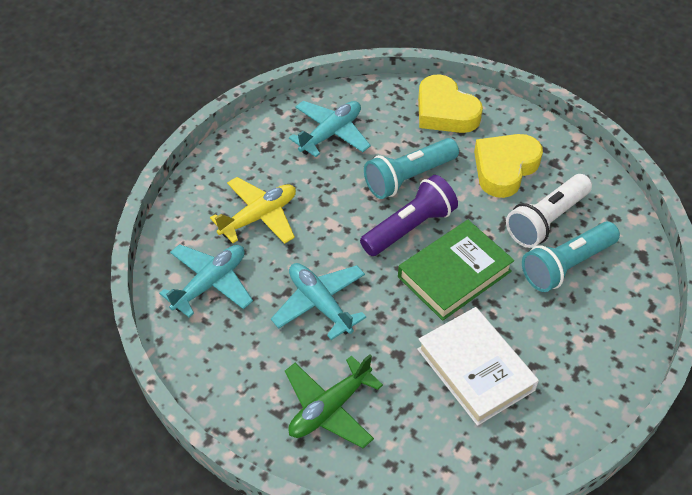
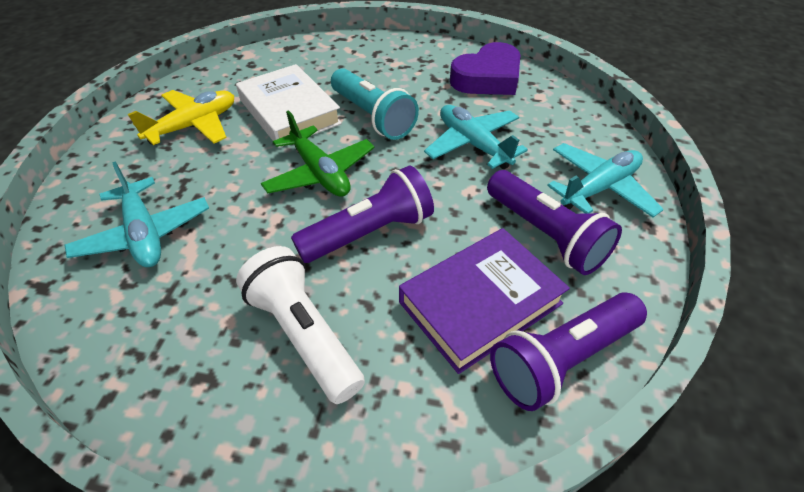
green book: [398,220,514,321] = 1 -> none = 0
purple book: none = 0 -> [399,228,570,374] = 1
purple flashlight: [360,175,458,256] = 1 -> [291,165,434,263] [487,170,622,275] [490,292,647,411] = 3
purple heart: none = 0 -> [450,42,520,95] = 1
turquoise flashlight: [364,138,459,199] [522,222,620,292] = 2 -> [331,68,419,140] = 1
yellow heart: [418,74,483,133] [474,134,543,198] = 2 -> none = 0

